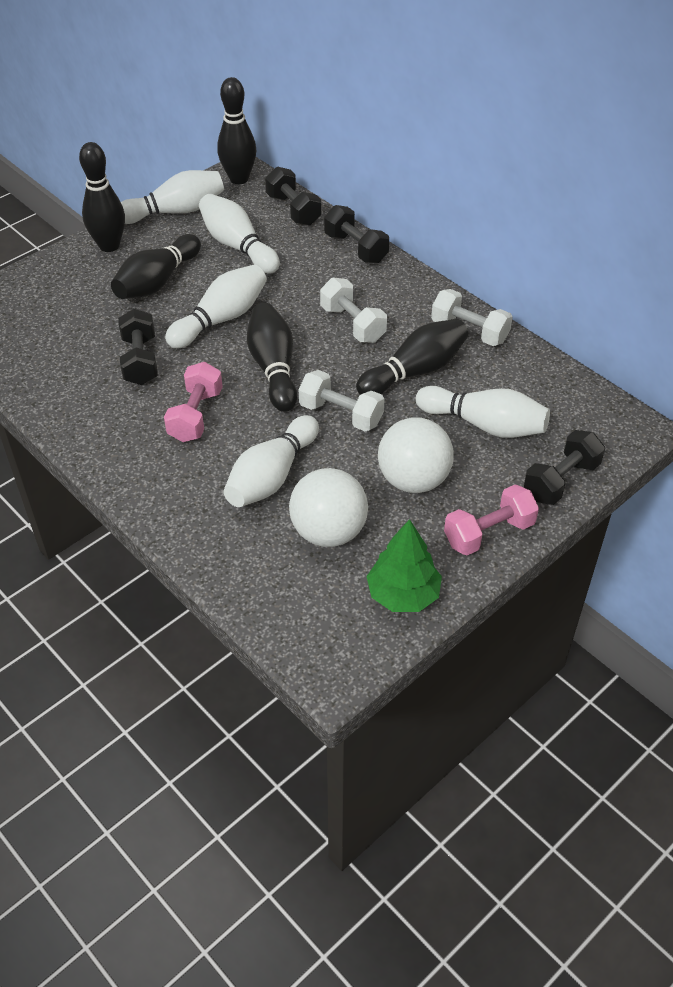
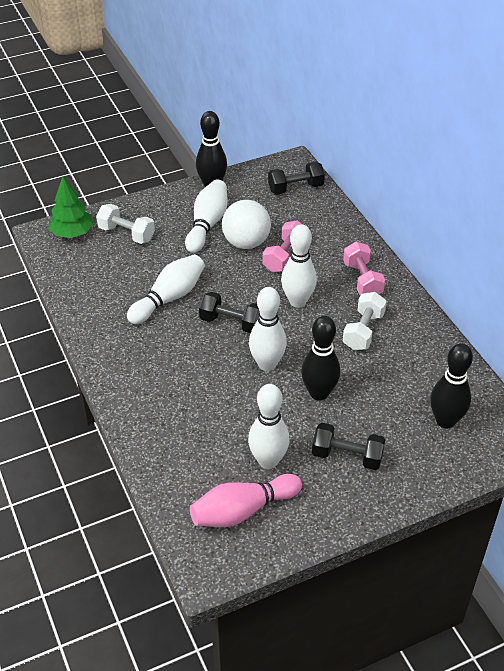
black bowling pin: [79,142,125,252] [111,234,201,299] [217,77,256,184] [247,303,297,412] [356,319,469,395] = 5 -> [196,111,227,187] [301,316,340,401] [430,343,473,429] = 3
black dumbbell: [118,309,158,385] [265,167,321,226] [324,205,389,264] [524,430,605,505] = 4 -> [199,292,260,333] [268,162,325,195] [312,423,385,470] = 3
pink bowling pin: none = 0 -> [190,474,302,527] = 1
white ball: [289,468,368,547] [378,418,454,493] = 2 -> [222,200,271,249] = 1
white dumbbell: [299,370,385,431] [320,277,387,343] [431,289,513,346] = 3 -> [96,204,155,244] [343,292,387,350] = 2

